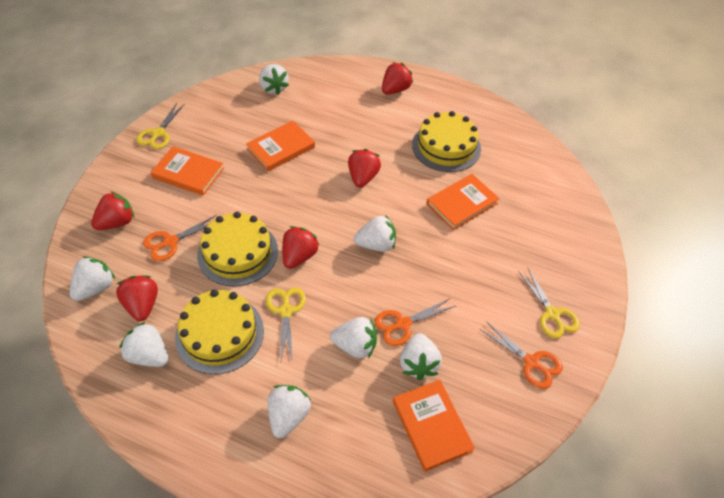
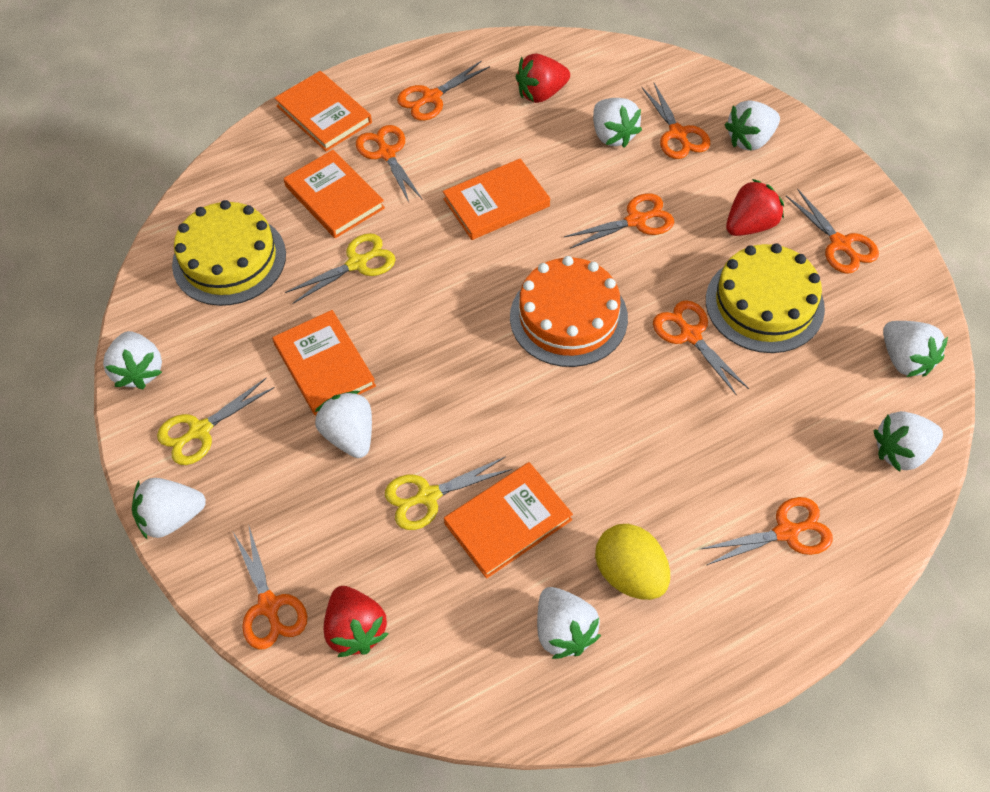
orange book: [151,146,224,196] [246,121,315,171] [393,380,475,472] [426,174,500,230] = 4 -> [273,310,376,415] [274,71,372,151] [284,150,385,238] [443,159,550,240] [444,462,573,579] = 5
orange cake: none = 0 -> [510,256,628,367] = 1
orange scissors: [143,215,216,261] [375,298,456,346] [480,321,563,389] = 3 -> [233,524,308,650] [356,125,423,202] [397,60,490,121] [564,193,674,249] [641,83,710,159] [653,300,749,396] [701,497,833,565] [786,189,879,274] = 8
red strawberry: [91,191,134,230] [116,275,158,321] [282,226,319,269] [348,149,381,188] [382,62,413,95] = 5 -> [323,586,388,657] [516,53,570,103] [726,179,784,236] = 3
white strawberry: [70,256,115,301] [119,322,169,367] [259,64,289,95] [268,385,311,438] [330,317,377,358] [354,215,396,252] [400,333,442,380] = 7 -> [103,331,162,389] [132,478,206,539] [315,391,372,458] [537,587,601,659] [593,98,642,148] [725,100,780,151] [873,411,943,472] [883,321,948,377] = 8
yellow cake: [175,289,264,374] [197,212,278,287] [412,111,481,172] = 3 -> [172,200,286,306] [706,243,825,353] = 2
yellow egg: none = 0 -> [595,524,670,600] = 1

